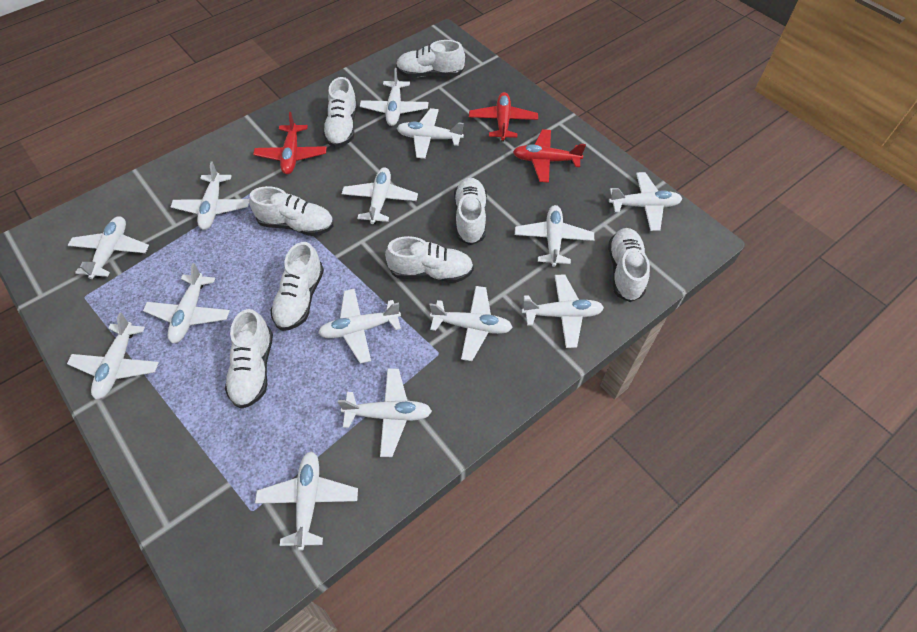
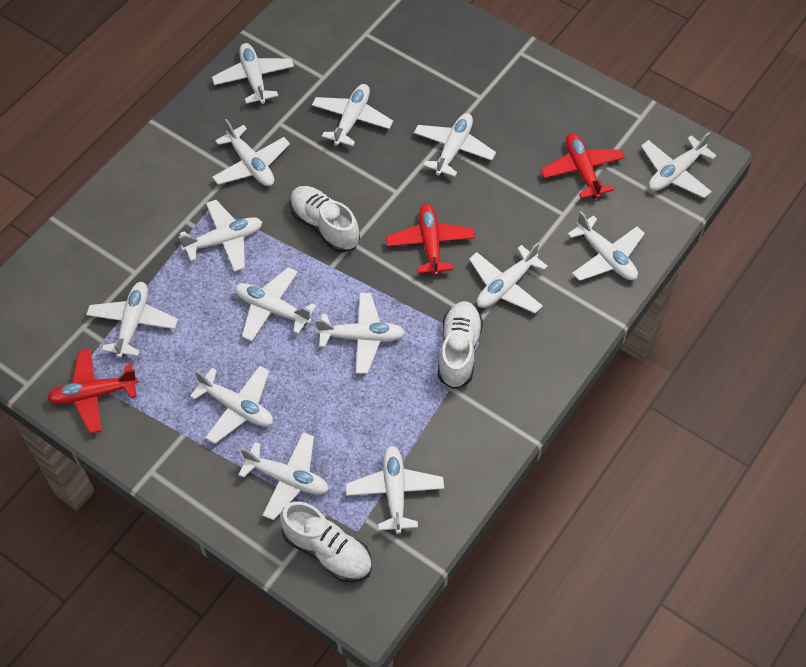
white shoe: [225,309,273,409] [249,186,334,236] [270,242,324,331] [323,77,358,148] [385,236,474,283] [396,40,465,77] [454,178,487,245] [608,228,650,302] = 8 -> [280,501,372,582] [290,186,360,253] [438,301,483,389] = 3

